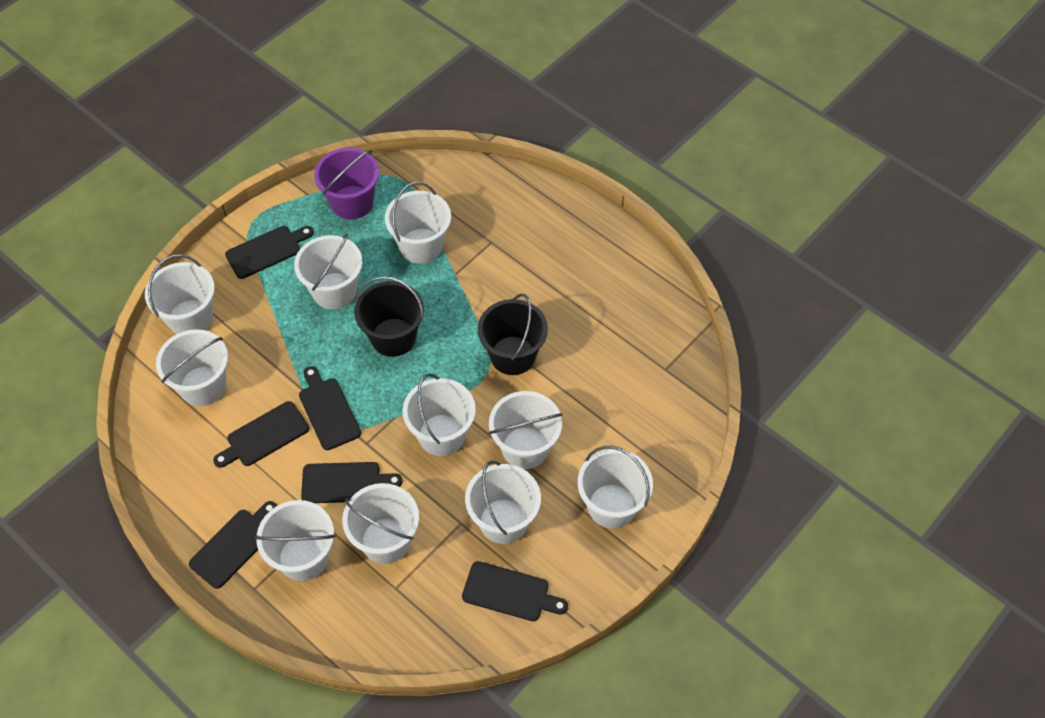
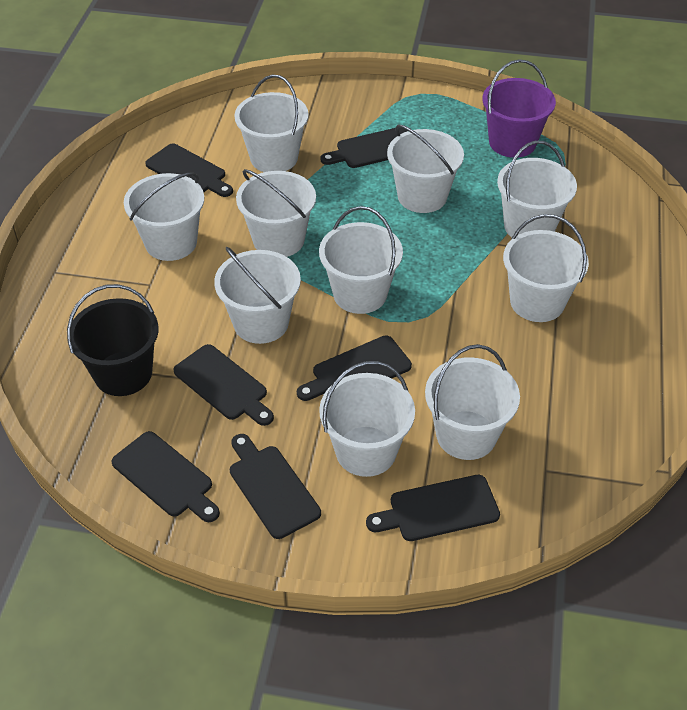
black bucket: [354,276,424,357] [478,294,548,375] = 2 -> [67,284,159,396] = 1
black cutting board: [189,501,277,589] [213,401,309,468] [225,226,314,279] [299,366,361,450] [301,462,403,503] [462,561,568,621] = 6 -> [112,431,220,522] [145,143,233,197] [173,344,274,426] [230,434,321,539] [297,335,412,401] [320,128,407,168] [366,475,500,541] = 7

